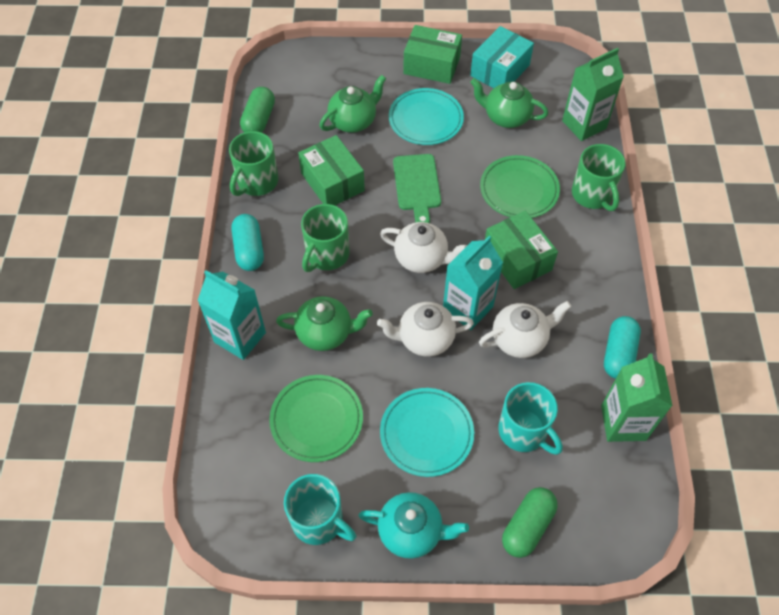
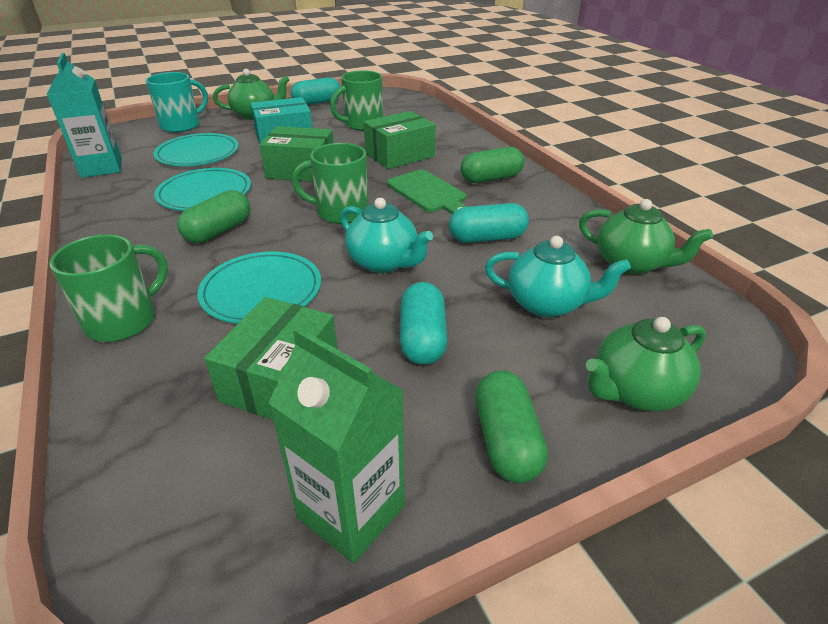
green capsule: [240,87,275,133] [502,487,558,558] = 2 -> [177,190,250,243] [461,147,524,183] [475,371,548,483] = 3
green carton: [562,48,624,141] [601,353,673,442] = 2 -> [269,327,405,563] = 1
green plate: [269,375,363,462] [480,155,560,218] = 2 -> none = 0
turquoise capsule: [231,214,264,271] [604,316,641,379] = 2 -> [291,77,341,105] [400,282,447,365] [449,203,529,243] = 3
turquoise carton: [197,270,266,360] [443,236,503,330] = 2 -> [47,53,122,178] = 1
turquoise mug: [284,474,356,545] [498,382,563,455] = 2 -> [146,72,208,133] = 1
turquoise plate: [380,388,474,477] [389,88,464,145] = 2 -> [153,133,239,166] [154,168,251,211] [197,252,321,324] = 3
turquoise teapot: [358,492,469,559] = 1 -> [340,198,433,273] [485,236,631,318] = 2
white teapot: [377,302,474,357] [380,222,467,273] [479,301,571,358] = 3 -> none = 0

